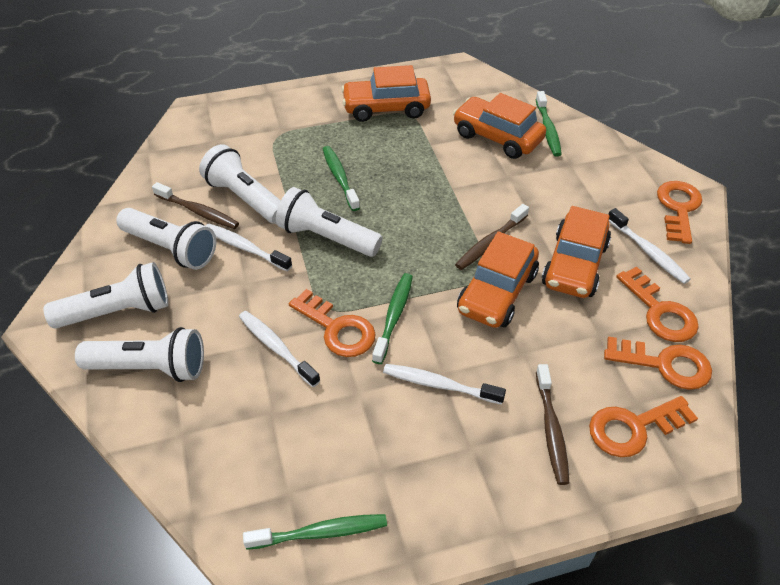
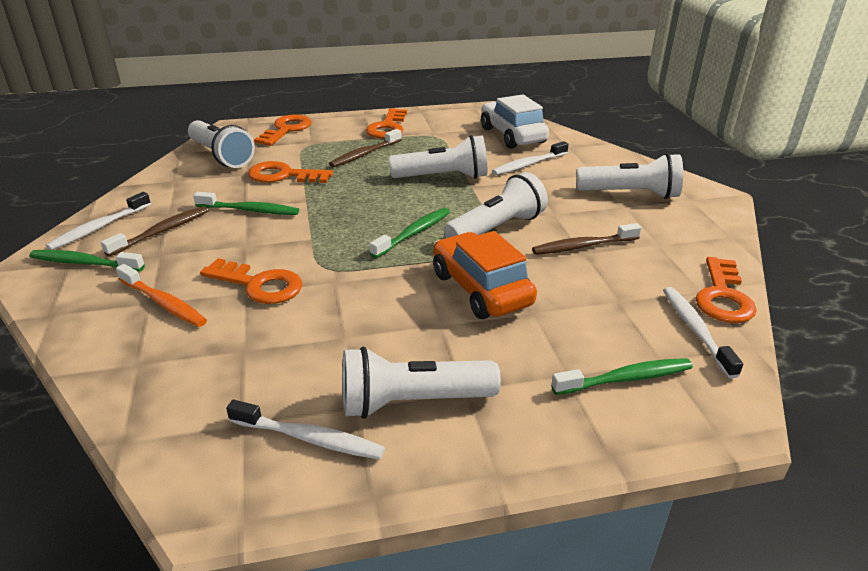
orange car: [341,65,431,122] [453,93,546,159] [457,232,539,328] [542,206,611,298] = 4 -> [433,231,537,319] = 1
orange toothbrush: none = 0 -> [116,264,207,327] = 1
white car: none = 0 -> [481,94,549,149] = 1

